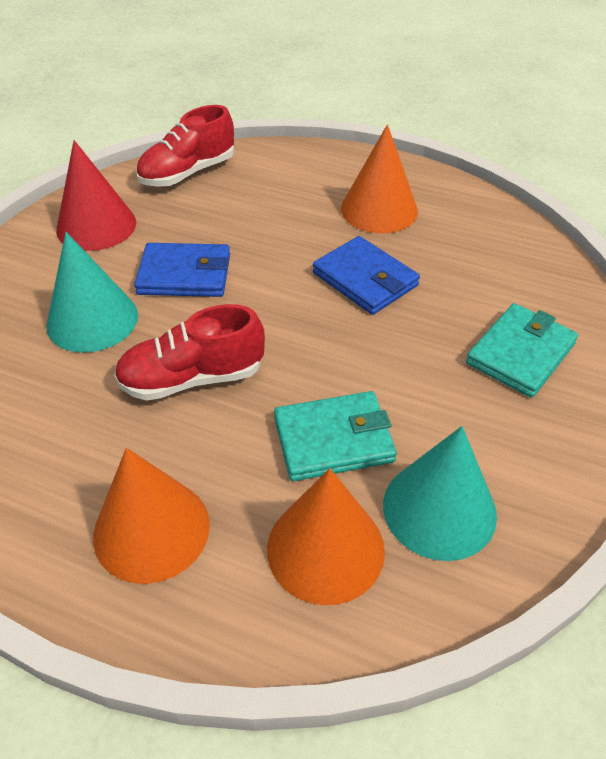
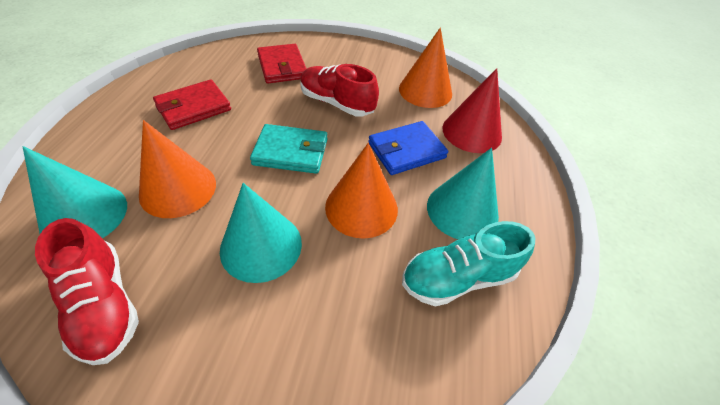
blue wallet: [134,243,230,297] [313,236,420,315] = 2 -> [368,121,448,175] = 1
red wallet: none = 0 -> [153,79,231,130] [257,44,307,83] = 2
turquoise cone: [46,232,138,353] [383,426,497,561] = 2 -> [23,146,127,238] [220,183,302,283] [427,148,499,240] = 3
turquoise shoe: none = 0 -> [402,221,535,306] = 1
turquoise wallet: [274,391,397,481] [466,303,578,398] = 2 -> [250,124,328,174] = 1

